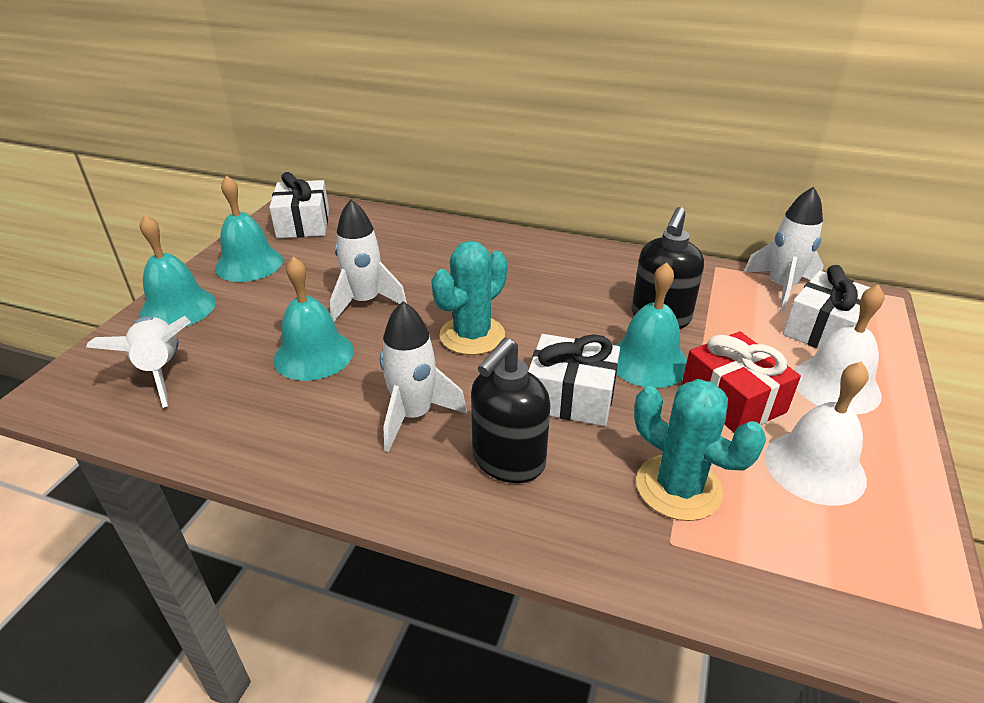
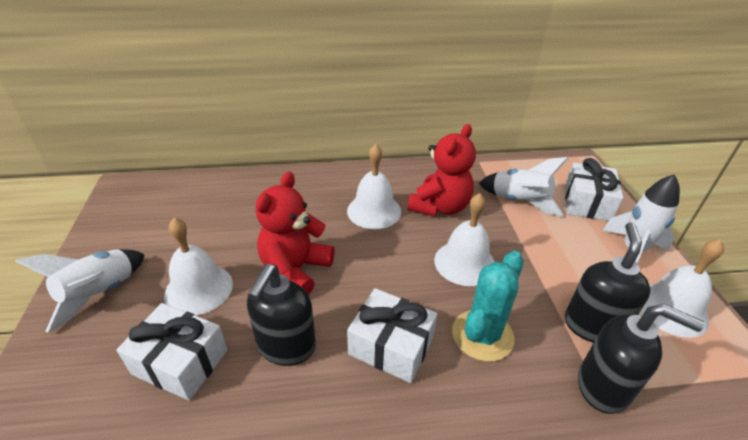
black soap dispenser: [471,338,550,483] [631,207,704,329] = 2 -> [247,264,316,366] [565,222,650,343] [578,304,705,414] = 3
red gift: [681,331,801,433] = 1 -> none = 0
red teddy bear: none = 0 -> [256,172,335,295] [408,124,476,216] = 2
turquoise bell: [139,215,216,327] [215,175,283,282] [273,256,354,381] [616,262,687,388] = 4 -> none = 0
turquoise cactus: [431,241,507,355] [634,379,766,521] = 2 -> [452,251,524,362] = 1
white bell: [765,361,868,506] [794,284,884,414] = 2 -> [164,218,233,315] [347,144,401,229] [434,193,495,286] [640,239,724,338] = 4
white rocket: [86,316,191,408] [330,199,407,322] [380,301,467,452] [743,186,824,311] = 4 -> [15,249,145,332] [479,157,569,216] [602,174,680,263] = 3

